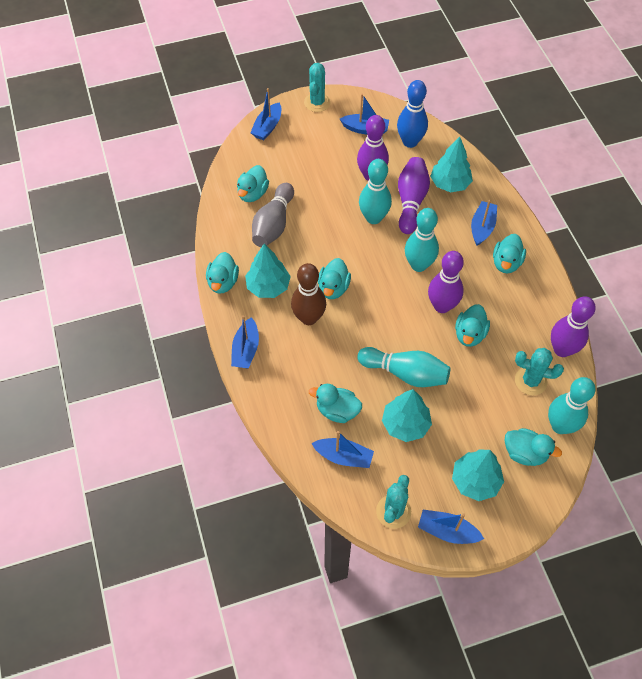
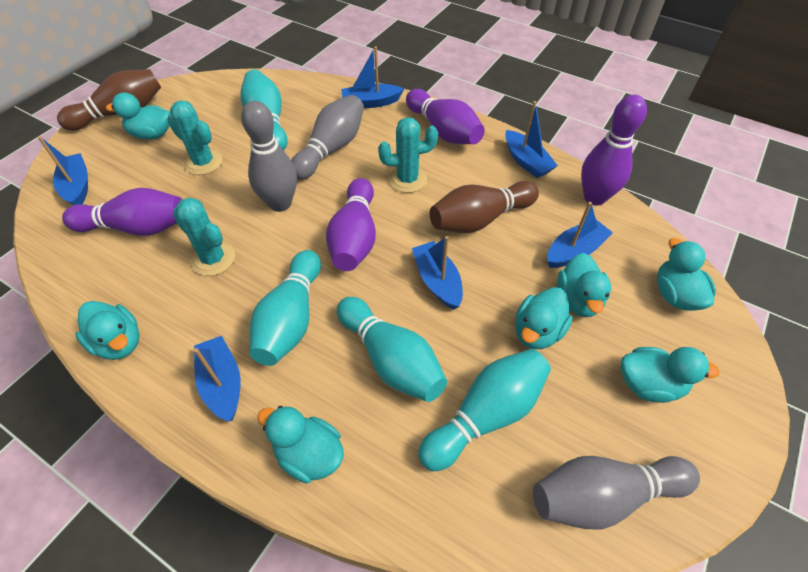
blue bowling pin: [397,80,428,148] = 1 -> none = 0
brown bowling pin: [291,263,326,325] = 1 -> [57,69,161,131] [430,181,539,233] = 2
grey bowling pin: [252,183,294,247] = 1 -> [241,101,297,212] [291,95,364,180] [533,456,700,530] = 3
turquoise tree: [245,244,291,298] [382,389,432,442] [430,137,473,192] [452,450,504,501] = 4 -> none = 0

